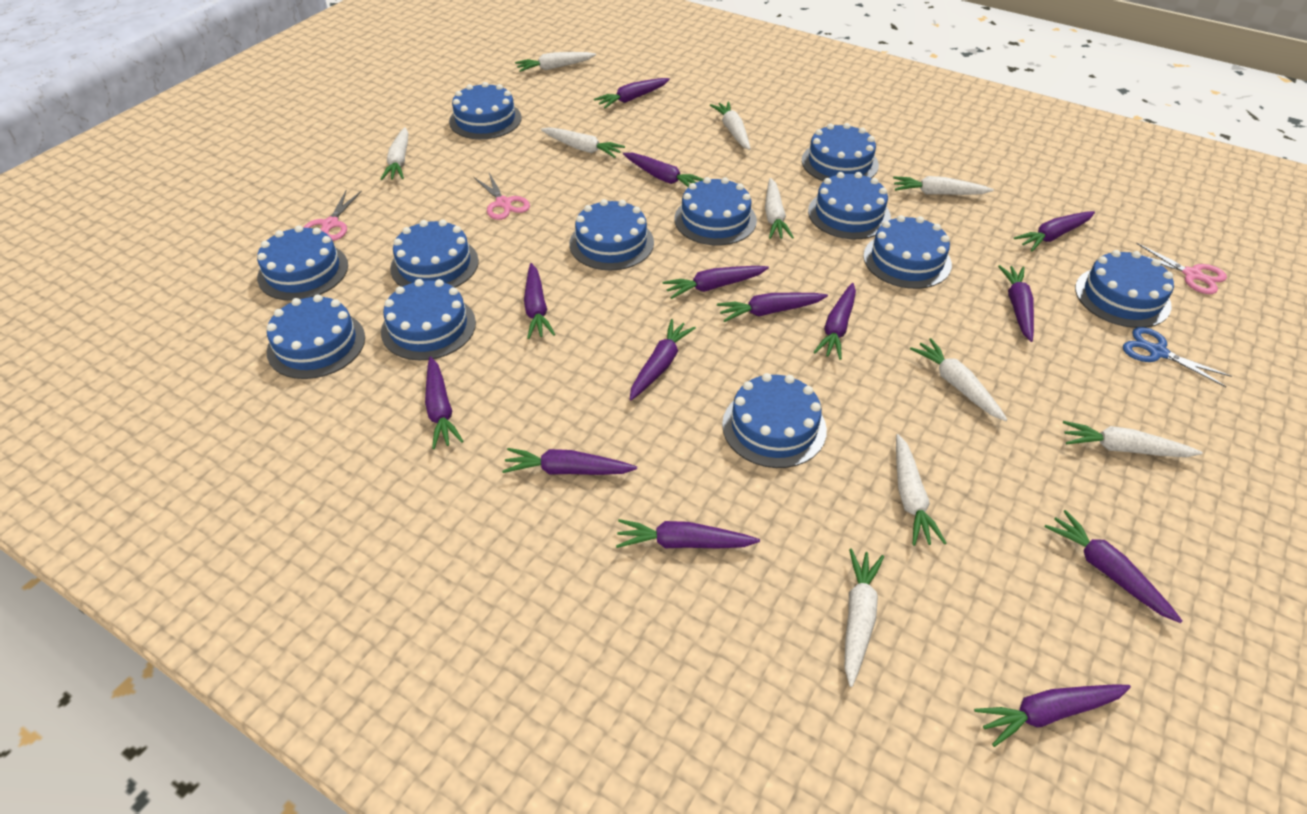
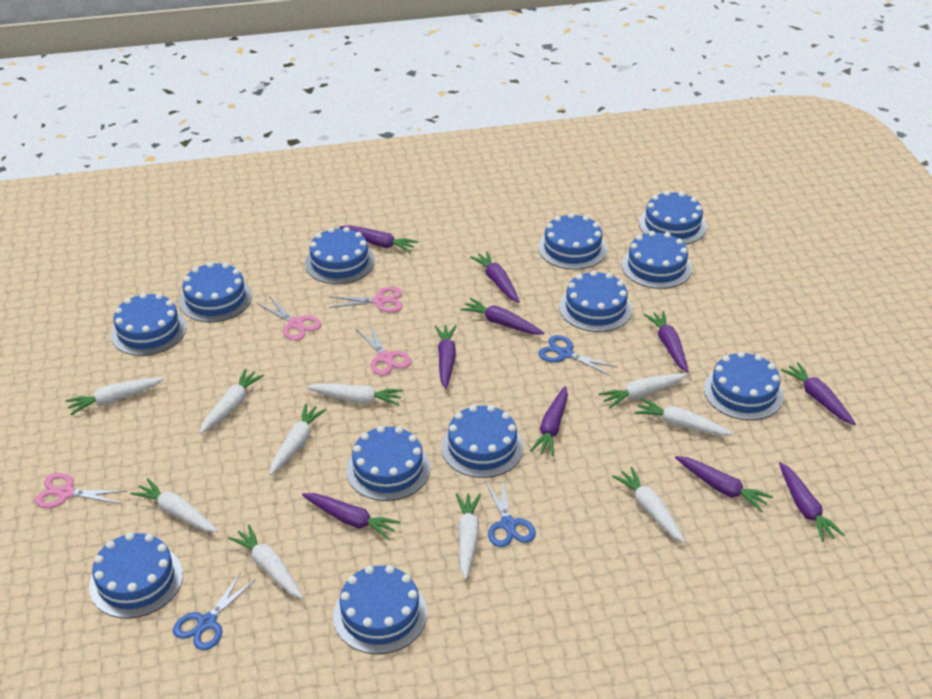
blue scissors: [1123,327,1232,387] = 1 -> [173,572,256,651] [485,477,536,547] [538,335,617,376] = 3
pink scissors: [303,190,362,241] [474,173,530,220] [1129,243,1227,294] = 3 -> [35,473,127,508] [257,296,321,341] [329,287,403,313] [356,324,411,376] = 4
purple carrot: [425,356,463,449] [502,448,637,475] [524,263,555,339] [594,78,670,108] [616,519,760,548] [623,153,703,187] [630,319,696,400] [663,266,769,299] [717,293,828,322] [814,283,856,360] [974,685,1131,747] [998,265,1034,342] [1014,211,1095,251] [1045,510,1182,623] = 14 -> [302,493,400,540] [339,225,418,253] [435,325,456,389] [460,298,544,334] [470,251,520,303] [530,386,568,456] [644,311,688,372] [675,456,773,512] [779,462,845,542] [781,362,856,425] = 10

